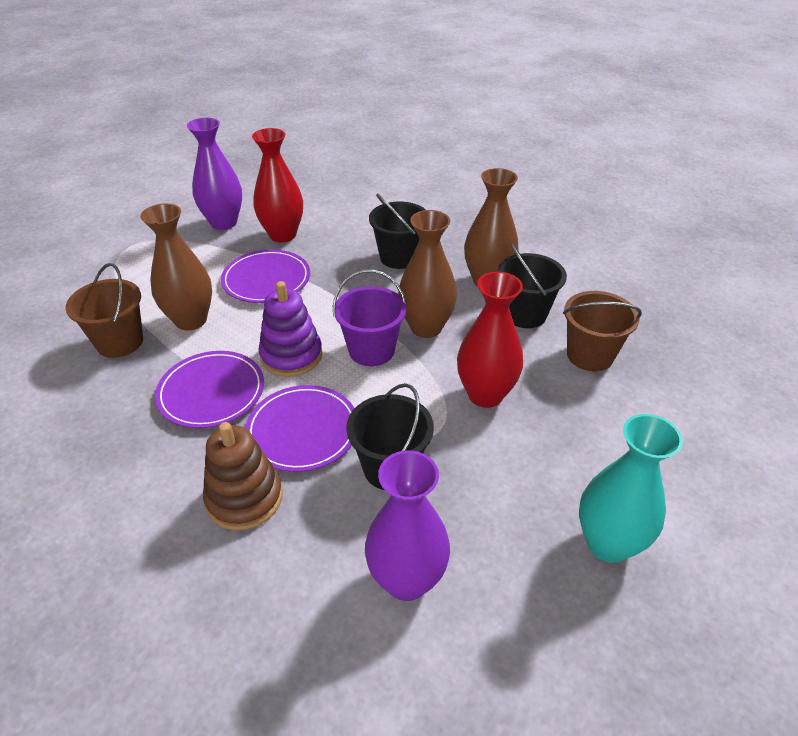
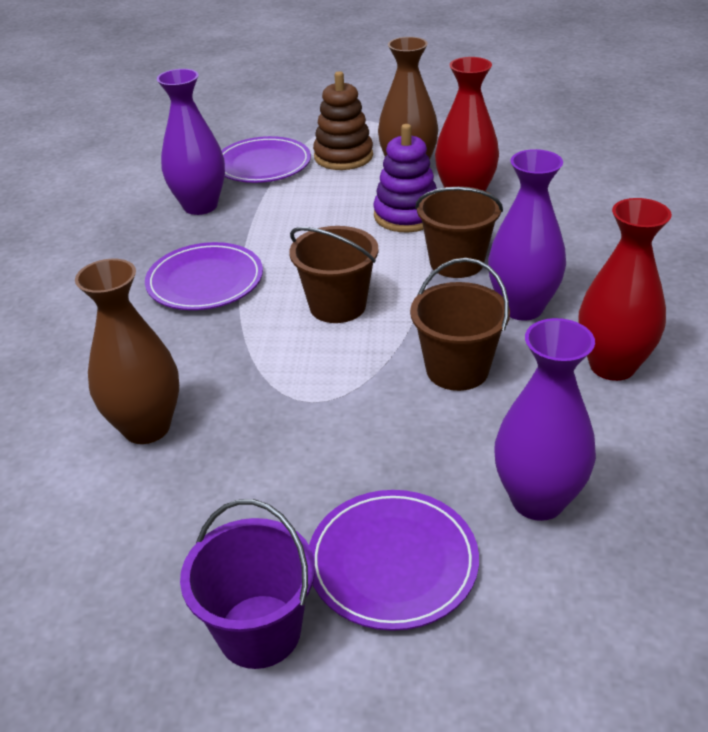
black bucket: [346,383,434,490] [369,193,426,269] [498,244,567,328] = 3 -> none = 0
brown bucket: [65,263,143,358] [563,291,642,371] = 2 -> [289,226,379,323] [410,258,510,391] [415,186,503,278] = 3
brown vase: [140,204,212,331] [398,210,457,338] [464,168,519,287] = 3 -> [75,259,179,444] [378,37,438,160] = 2
purple vase: [187,118,242,230] [365,450,450,601] = 2 -> [157,69,225,215] [488,149,566,320] [494,318,596,521] = 3
turquoise vase: [579,414,683,563] = 1 -> none = 0

